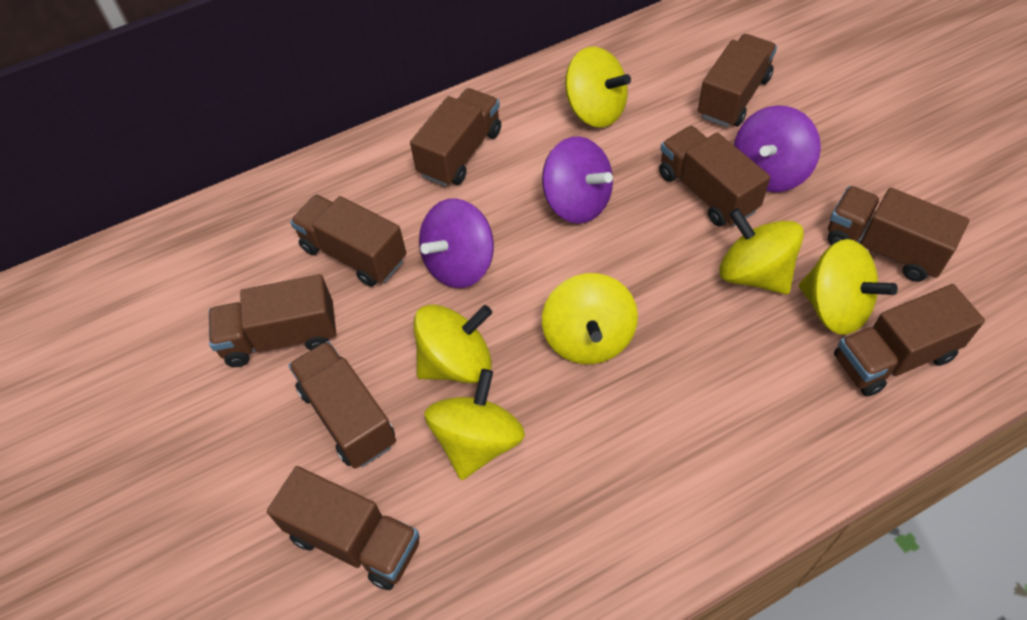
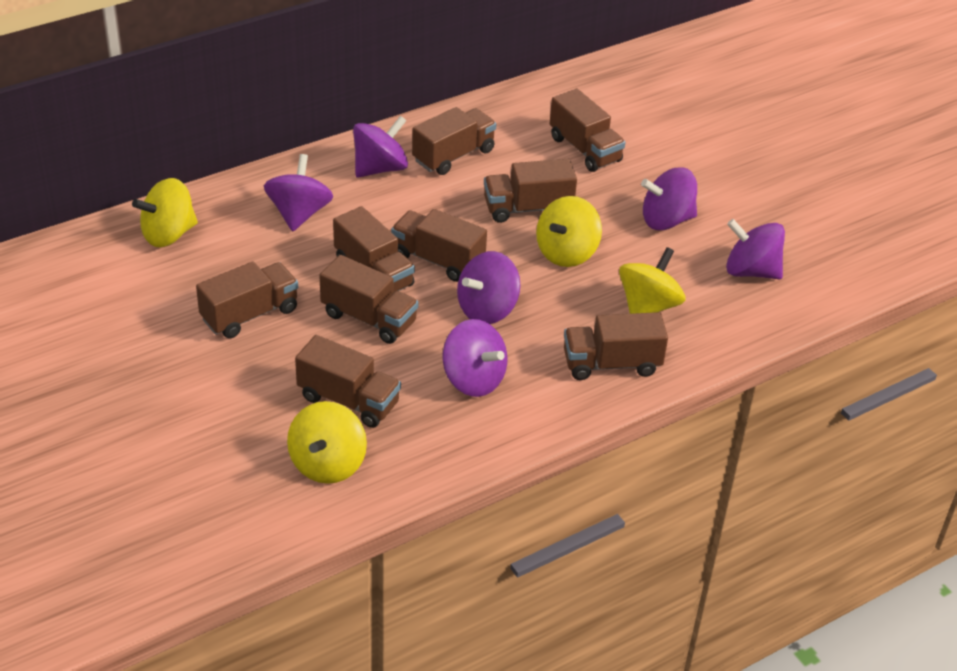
purple spinning top: [419,198,494,288] [542,136,613,224] [734,105,821,192] = 3 -> [264,154,333,231] [353,115,408,178] [443,319,507,397] [457,251,520,324] [641,167,697,230] [726,219,785,279] = 6
yellow spinning top: [413,304,492,383] [424,369,525,480] [542,273,638,364] [565,47,631,128] [719,208,804,295] [799,239,898,335] = 6 -> [132,178,198,247] [287,401,367,484] [536,196,602,267] [619,247,686,314] = 4

